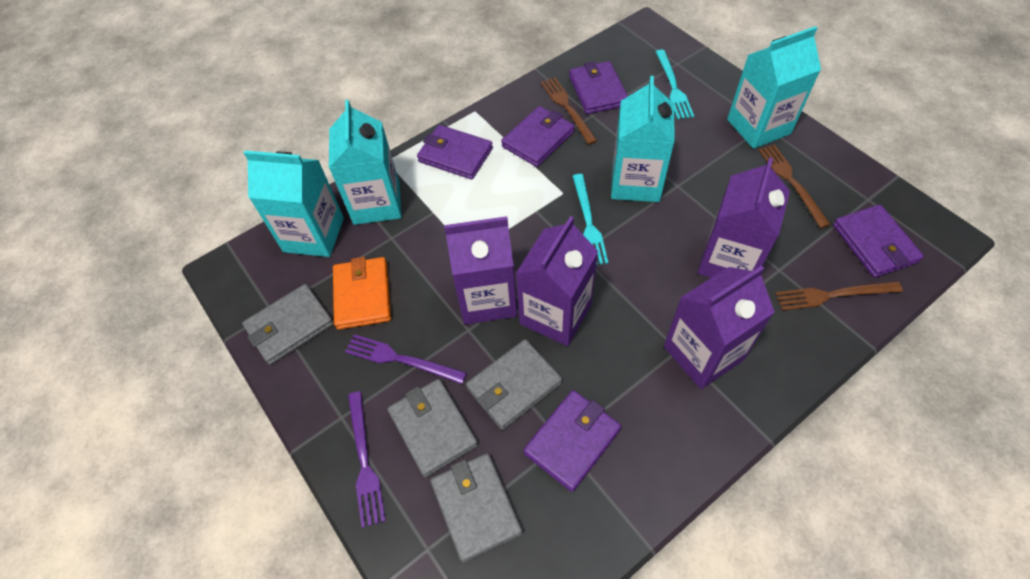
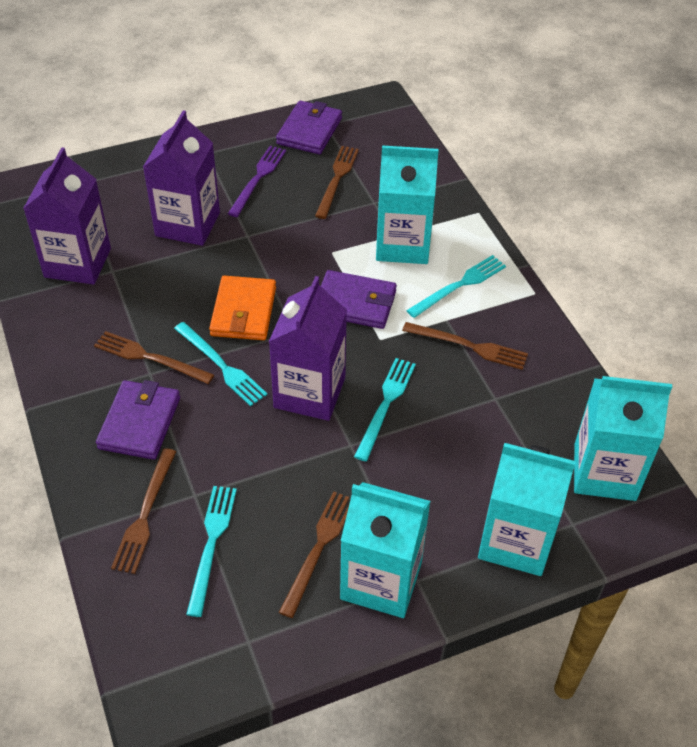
brown fork: [541,77,597,145] [759,145,831,228] [775,281,903,311] = 3 -> [94,331,214,384] [111,448,176,574] [279,491,350,618] [315,146,359,219] [402,322,528,370] = 5
grey wallet: [242,284,334,365] [387,379,478,478] [430,453,523,563] [466,339,562,430] = 4 -> none = 0
purple carton: [444,216,517,324] [516,216,598,346] [664,266,775,389] [698,157,790,278] = 4 -> [23,147,111,285] [143,110,220,246] [269,276,347,421] = 3
purple fork: [345,334,467,384] [348,391,386,528] = 2 -> [228,146,286,217] = 1
purple wallet: [417,125,493,180] [501,106,575,167] [523,390,621,492] [569,61,628,114] [833,204,924,278] = 5 -> [96,380,180,460] [276,100,342,154] [321,270,397,329] = 3
turquoise fork: [573,174,608,265] [656,50,694,119] = 2 -> [174,322,268,406] [186,486,237,617] [354,358,416,461] [406,255,506,318] = 4

